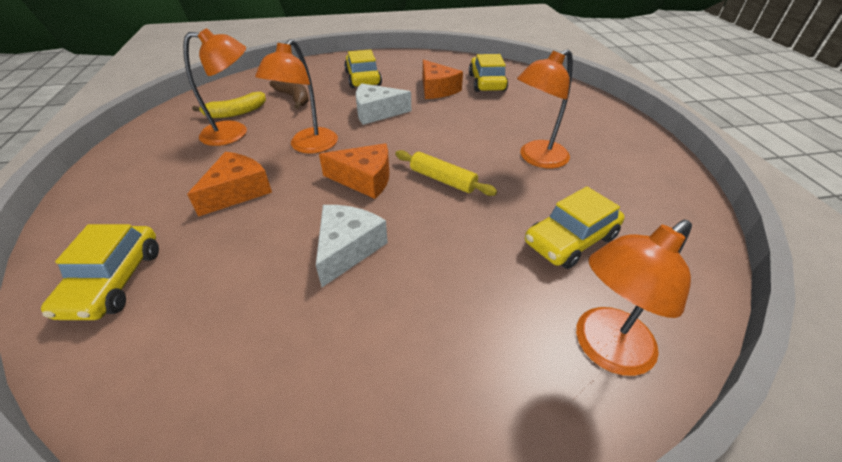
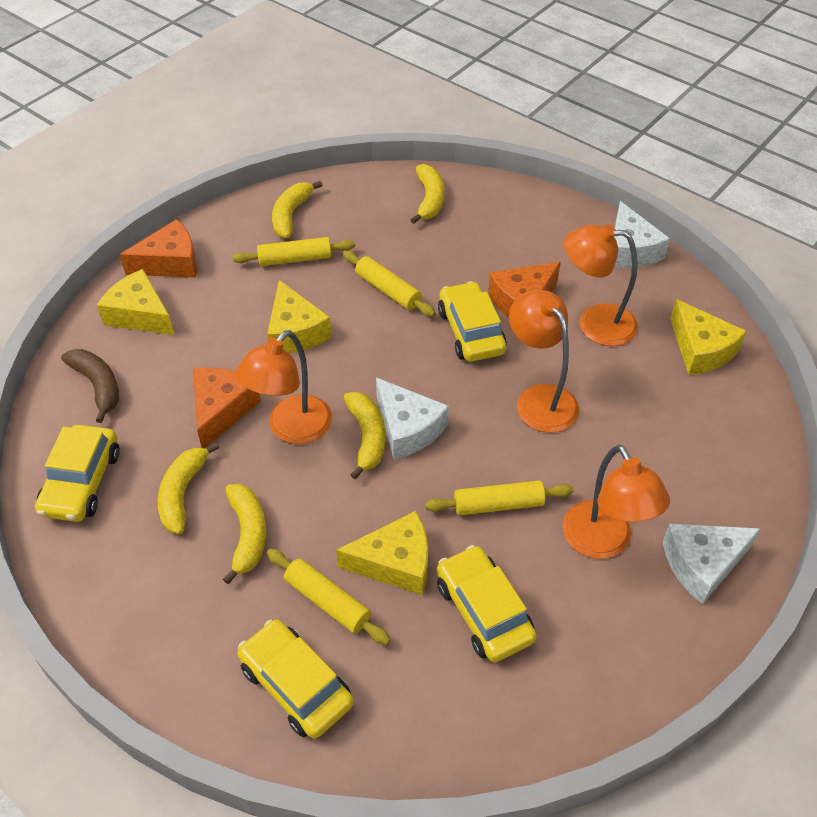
white cheese: [316,205,388,287] [356,83,411,125] = 2 -> [376,377,449,459] [614,201,670,268] [663,524,761,604] = 3
yellow banana: [192,92,266,118] = 1 -> [158,442,219,534] [223,484,266,584] [272,181,322,238] [344,392,386,480] [410,164,445,224] = 5
yellow cheese: none = 0 -> [97,269,174,335] [267,280,332,353] [336,511,428,595] [670,299,747,375] = 4
yellow rolling pin: [395,150,497,196] = 1 -> [233,237,355,266] [267,549,391,645] [343,251,436,317] [425,480,574,515] = 4

